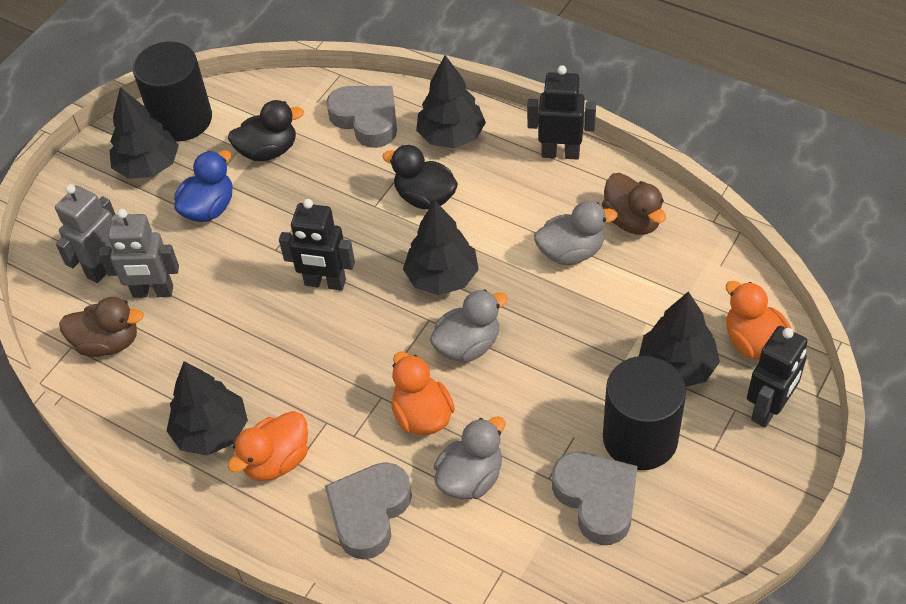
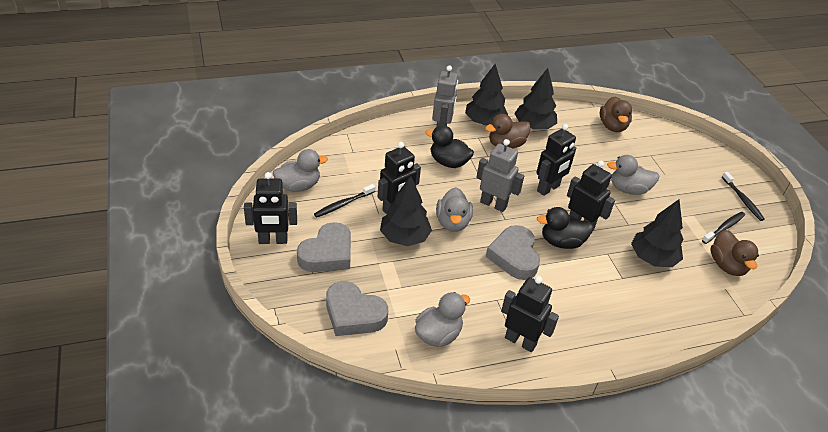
black cylinder: [133,42,212,142] [603,356,686,470] = 2 -> none = 0
black robot: [279,199,355,291] [527,65,596,160] [747,326,808,427] = 3 -> [244,172,297,244] [377,142,421,214] [501,276,559,352] [536,124,576,196] [567,161,615,230] = 5
black toothbrush: none = 0 -> [314,184,375,218] [702,212,745,244] [722,172,765,221] = 3
black tree: [110,87,179,179] [166,361,248,456] [403,200,479,295] [416,55,486,148] [639,292,720,387] = 5 -> [380,176,432,246] [465,64,508,125] [514,68,557,129] [631,199,683,267] = 4
blue duck: [174,150,233,222] = 1 -> none = 0
brown duck: [59,297,144,357] [602,173,666,235] = 2 -> [485,114,531,149] [600,96,632,132] [710,230,759,276] = 3
grey duck: [430,290,508,362] [434,416,505,499] [534,201,617,265] = 3 -> [273,149,328,192] [415,292,470,347] [436,187,473,232] [607,155,660,195] = 4
orange duck: [228,411,308,481] [391,351,455,435] [726,281,791,359] = 3 -> none = 0

